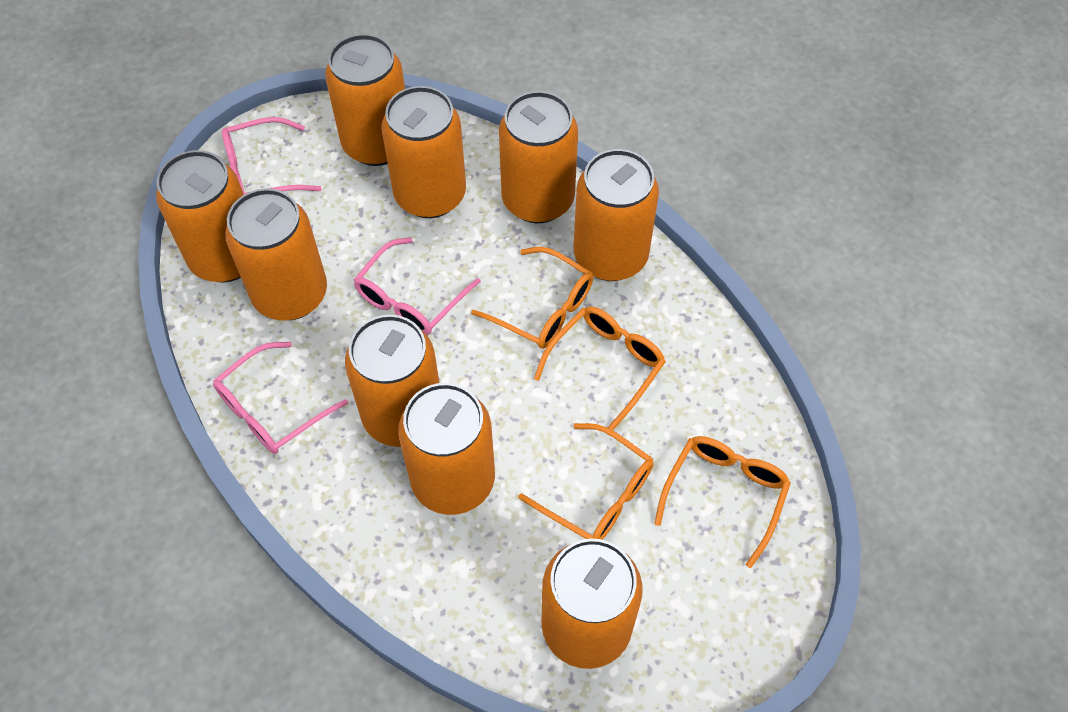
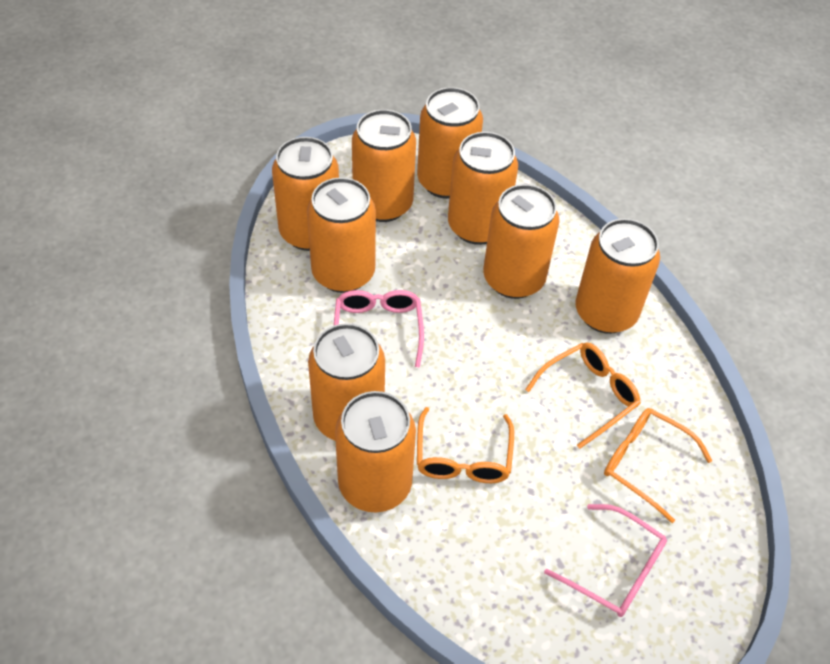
orange glasses: [471,247,593,349] [518,423,653,540] [534,306,666,430] [654,436,791,568] = 4 -> [417,407,514,483] [525,342,641,449] [604,408,713,523] = 3
pink glasses: [213,342,348,454] [222,117,322,195] [354,237,481,335] = 3 -> [334,290,424,368] [544,504,667,617] = 2

